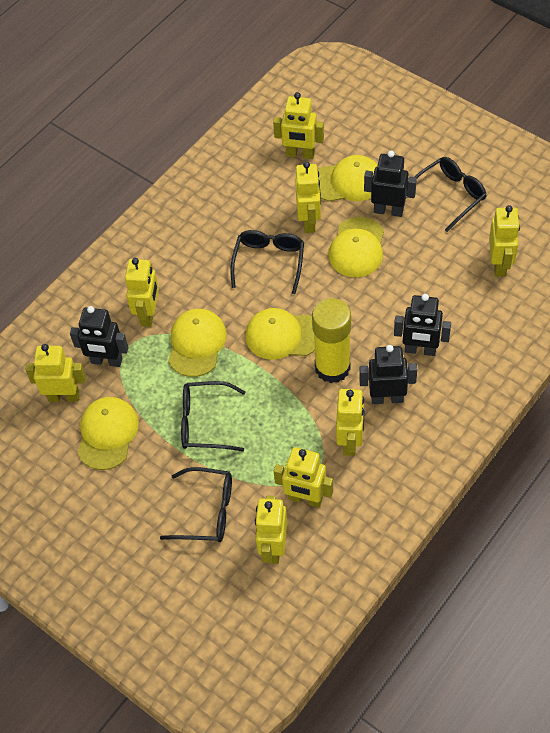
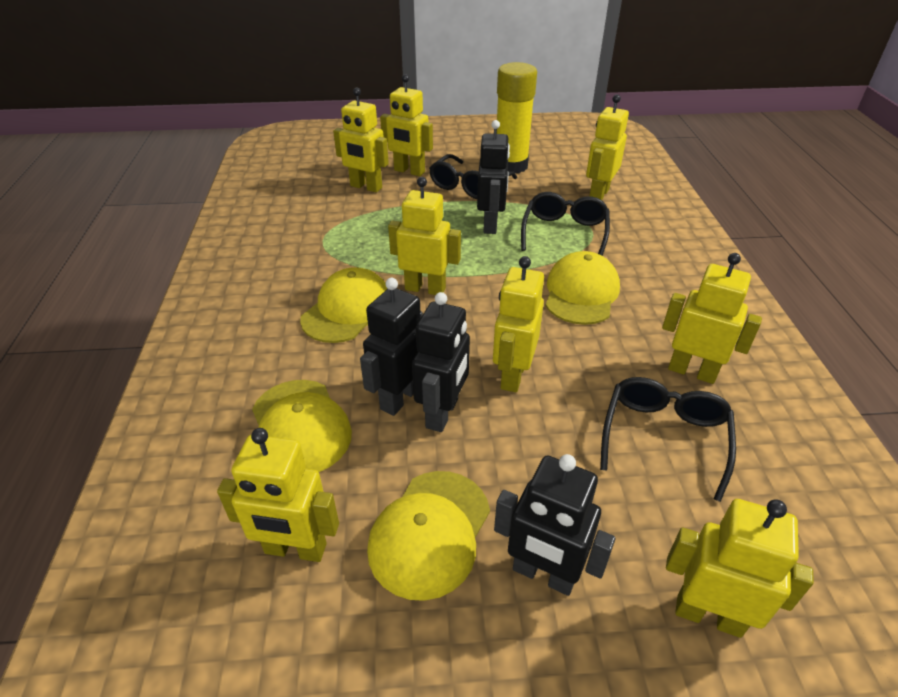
black glasses: [160,467,232,542] [181,381,245,452] [230,230,304,294] [406,157,487,232] = 4 -> [429,154,517,199] [521,192,610,256] [600,377,736,502] = 3
yellow cap: [78,397,139,470] [168,309,227,377] [245,308,315,360] [318,155,378,201] [329,217,384,277] = 5 -> [252,380,352,472] [300,267,388,343] [367,471,490,601] [546,251,620,325] = 4

